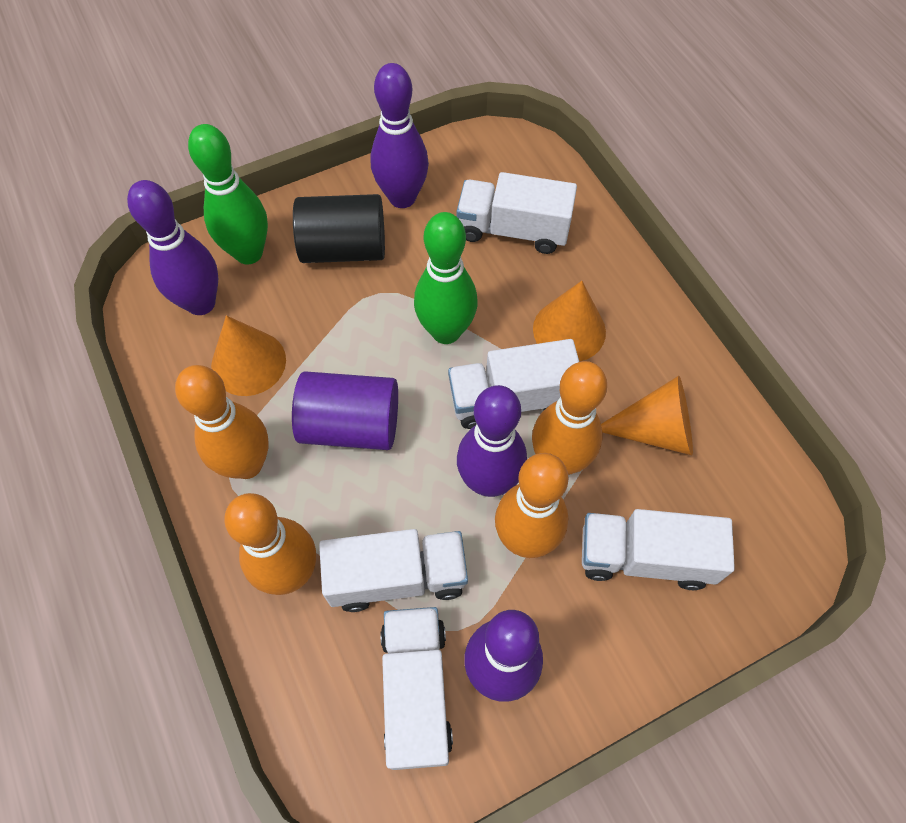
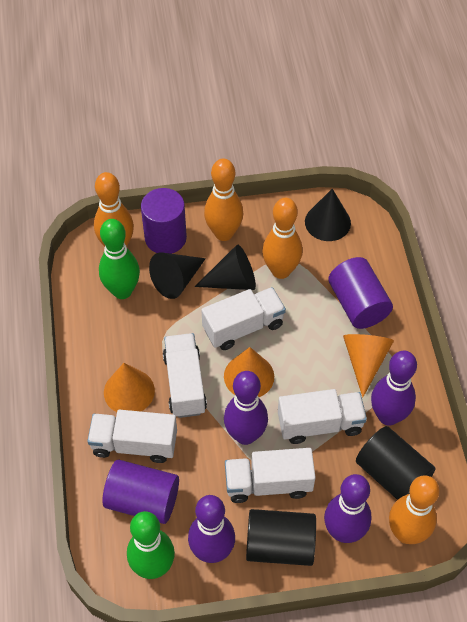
black cone: none = 0 -> [149,252,206,299] [195,244,256,290] [305,189,351,241] = 3
black cylinder: [293,194,385,263] = 1 -> [246,509,316,566] [356,426,435,500] = 2
purple cylinder: [292,371,398,450] = 1 -> [102,460,179,524] [141,188,187,254] [328,257,393,329] = 3

